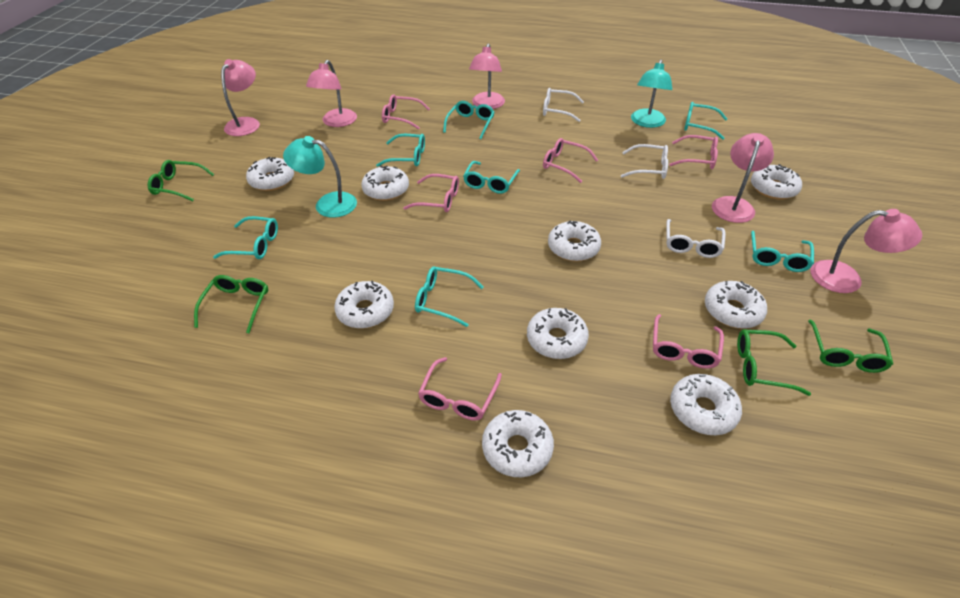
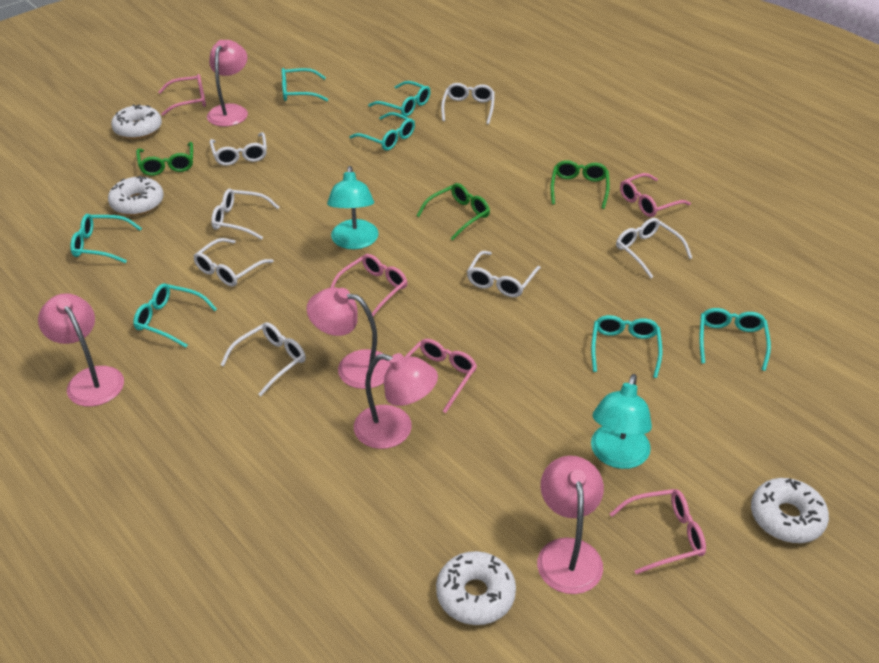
green glasses: [148,160,214,201] [194,275,268,333] [737,329,811,396] [808,319,893,373] = 4 -> [136,142,193,176] [417,183,490,241] [551,160,610,209] = 3
pink glasses: [382,94,430,130] [403,174,459,212] [418,357,502,421] [543,138,598,183] [653,314,724,369] [669,135,718,169] = 6 -> [158,74,206,116] [330,254,408,316] [405,339,477,413] [610,489,706,574] [620,173,691,217] = 5
white donut: [246,157,294,191] [334,281,394,329] [361,166,409,201] [482,410,554,477] [527,308,589,359] [548,221,601,261] [670,374,742,435] [705,281,767,329] [751,164,802,199] = 9 -> [108,176,164,216] [111,104,162,139] [436,551,516,625] [751,478,829,543] = 4
white glasses: [543,88,584,122] [621,144,668,179] [666,219,726,258] = 3 -> [193,238,274,286] [210,132,267,166] [211,189,280,240] [220,322,306,396] [441,83,495,124] [467,251,541,297] [616,218,692,278] = 7

